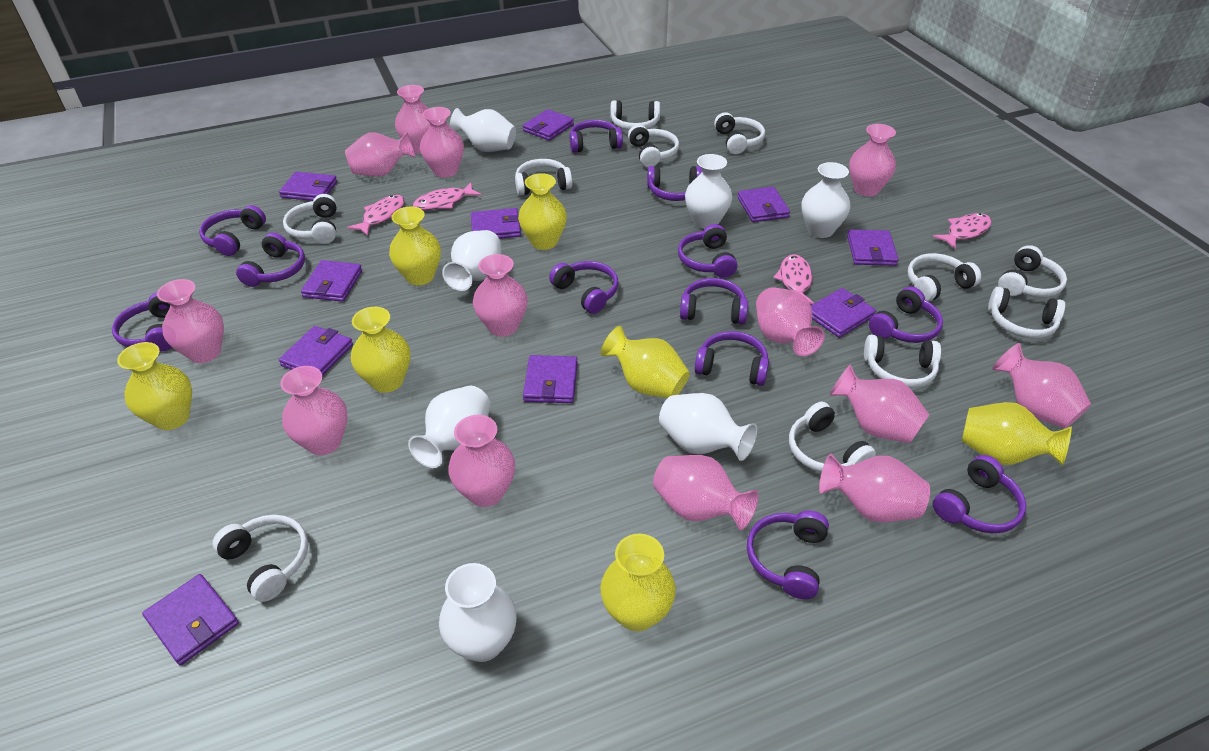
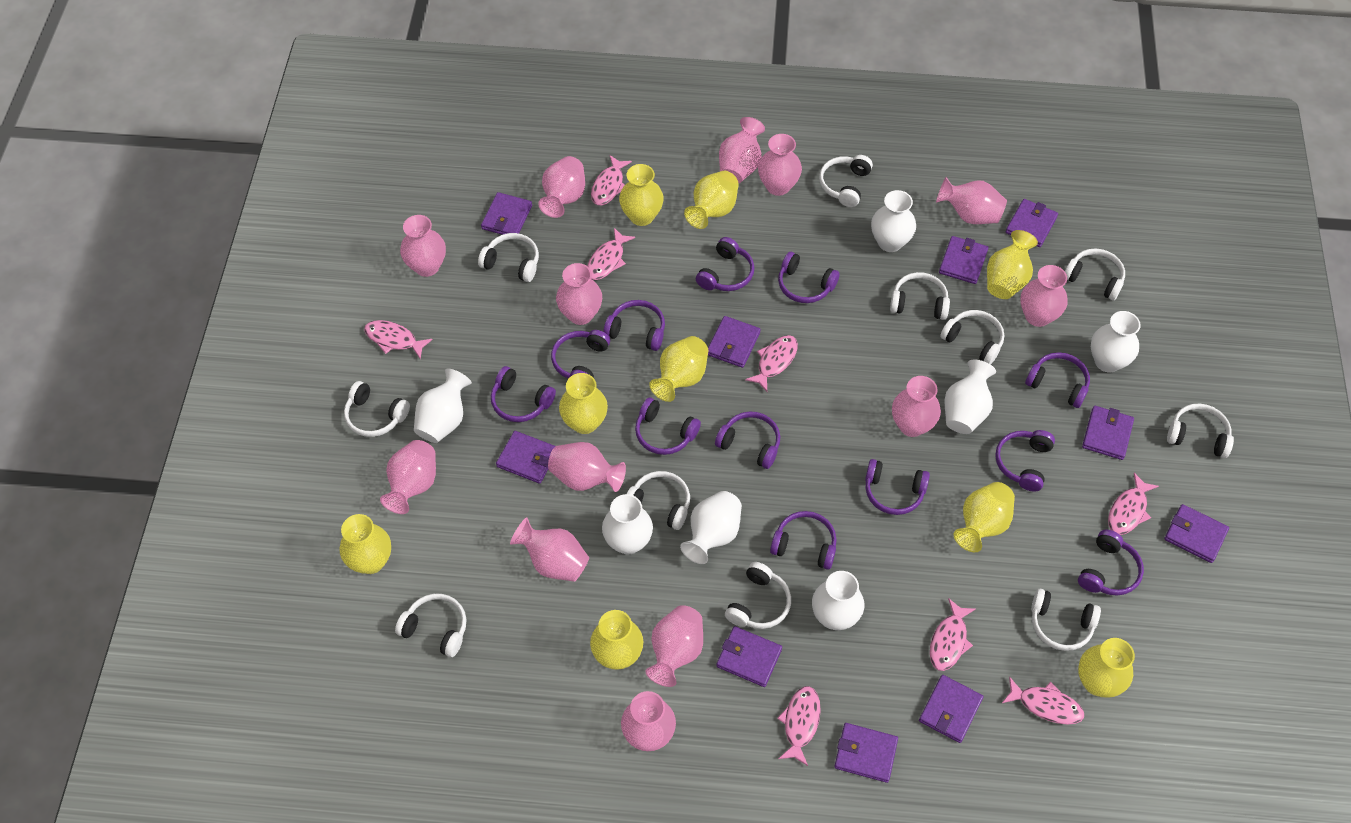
pink fish: [347,195,405,236] [413,183,481,210] [773,254,814,304] [933,213,992,249] = 4 -> [364,320,433,359] [587,228,635,280] [591,155,632,205] [745,335,798,392] [777,686,821,766] [930,598,975,671] [1002,676,1084,724] [1108,473,1159,535] = 8
yellow vase: [117,342,192,430] [351,307,410,393] [389,206,441,286] [518,173,567,250] [600,534,676,632] [601,326,690,398] [962,402,1072,466] = 7 -> [339,514,391,574] [559,373,608,434] [590,610,643,670] [619,164,663,226] [649,336,709,402] [684,171,739,229] [954,482,1015,552] [987,230,1038,299] [1078,638,1135,698] = 9

